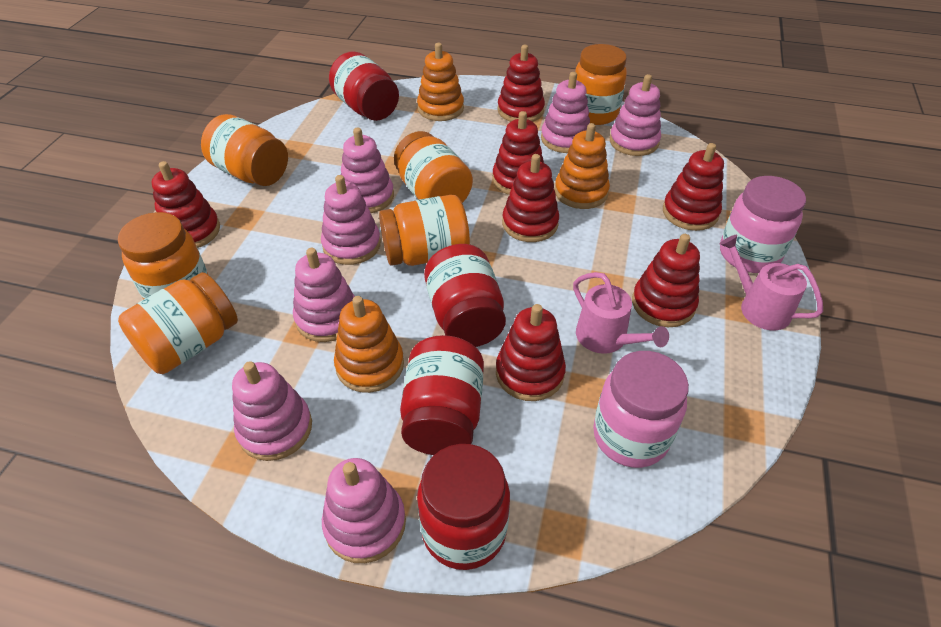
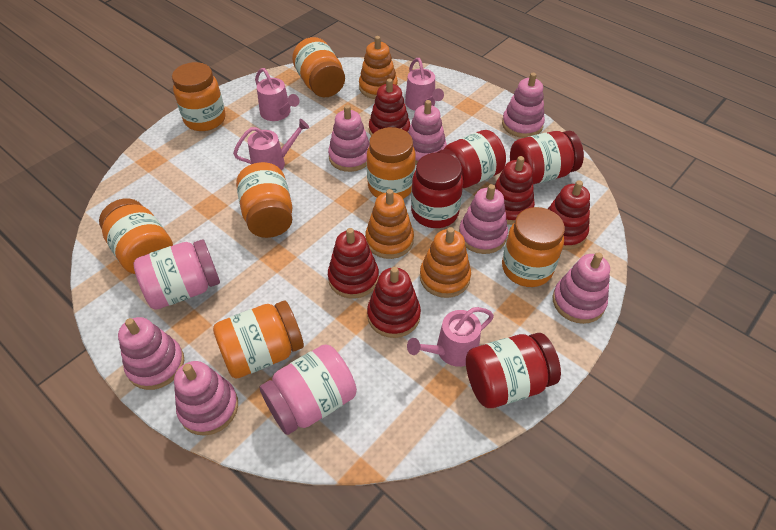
orange jar: [118,212,208,300] [118,272,238,374] [201,114,288,186] [379,195,470,266] [394,131,473,203] [575,44,627,125] = 6 -> [99,198,173,274] [172,62,226,131] [213,301,304,379] [236,162,292,238] [292,37,345,97] [367,127,416,199] [502,207,565,287] = 7
pink watering can: [573,272,669,354] [720,235,823,330] = 2 -> [233,119,309,170] [255,68,299,121] [405,58,444,111] [407,307,494,367] = 4
red stacking toy: [152,161,220,248] [492,111,544,195] [496,304,566,401] [497,45,545,122] [502,154,559,242] [632,234,700,327] [663,143,724,231] = 7 -> [328,228,379,299] [367,267,421,338] [369,78,410,136] [494,156,535,225] [548,180,590,250] = 5

